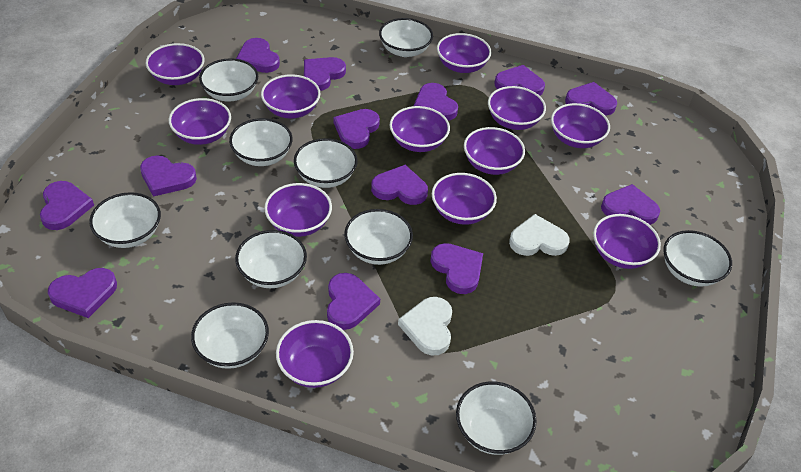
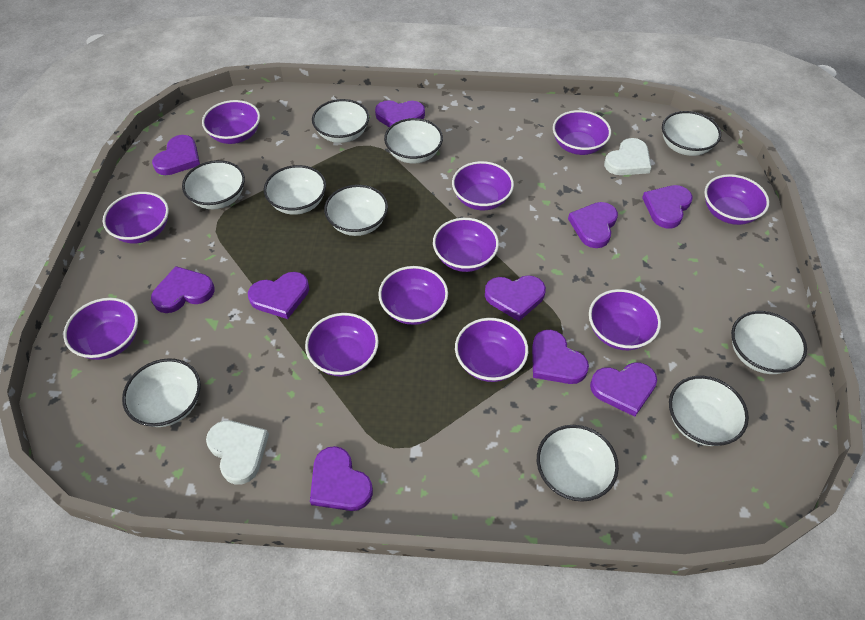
purple bowl: [146,43,204,85] [169,98,231,145] [261,74,321,118] [264,183,332,237] [276,320,354,388] [390,106,450,152] [432,173,497,225] [437,33,491,73] [464,127,525,175] [488,86,546,130] [551,103,610,148] [593,214,661,269] = 12 -> [63,298,138,360] [103,192,169,244] [202,100,260,144] [305,313,379,376] [378,266,448,325] [433,218,499,272] [452,161,514,210] [455,318,528,382] [553,110,611,155] [589,289,661,350] [704,174,769,225] = 11
purple heart: [40,181,94,230] [48,268,117,318] [140,155,197,197] [236,38,280,73] [304,57,346,91] [327,273,380,330] [334,109,380,149] [371,165,428,205] [414,83,458,121] [430,243,483,294] [494,65,545,96] [565,82,617,115] [601,184,660,225] = 13 -> [151,266,215,313] [152,135,200,175] [248,272,309,319] [310,446,373,511] [375,100,425,127] [485,275,546,321] [532,330,589,384] [568,202,618,248] [590,362,657,417] [642,185,693,228] = 10

